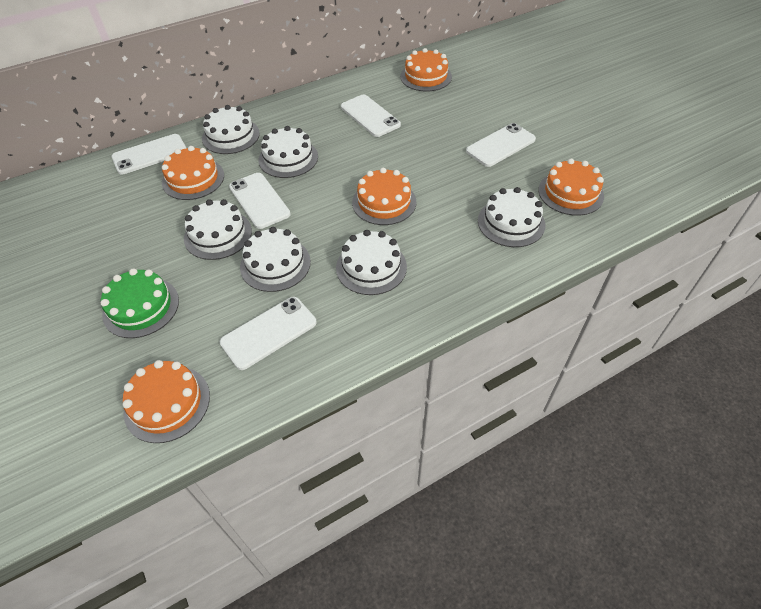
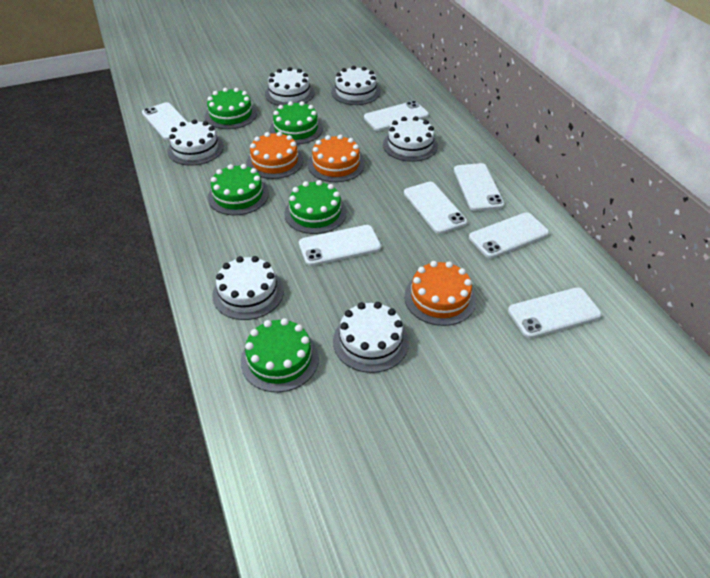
green cake: [101,268,179,338] = 1 -> [205,88,257,129] [208,164,269,215] [241,318,319,392] [270,101,323,145] [284,180,347,234] = 5
orange cake: [123,360,210,443] [162,146,224,200] [352,168,416,225] [400,48,452,91] [538,159,604,216] = 5 -> [247,132,304,179] [308,134,365,182] [404,261,476,326] = 3
white phone: [112,134,186,175] [220,297,317,370] [229,173,291,229] [341,95,401,137] [466,123,536,167] = 5 -> [142,102,187,140] [299,225,381,266] [364,101,429,131] [404,182,467,234] [454,163,505,211] [469,212,549,258] [508,287,602,338] = 7

